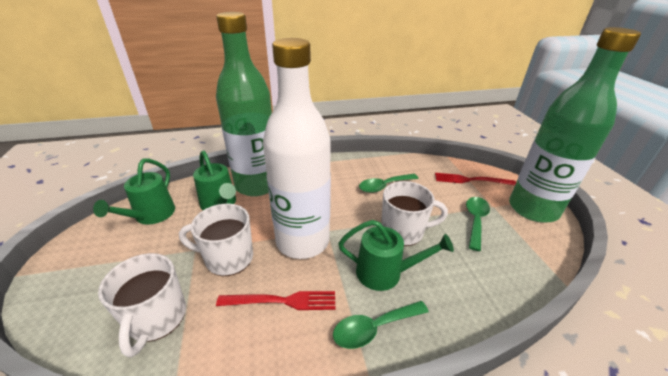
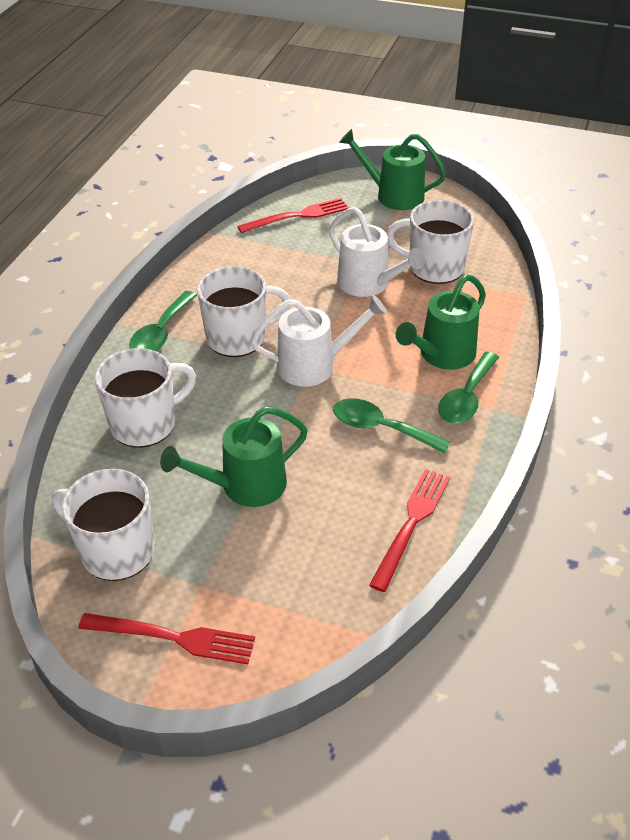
green bottle: [216,12,272,196] [509,27,641,222] = 2 -> none = 0
red fork: [216,291,336,310] [435,173,516,185] = 2 -> [78,613,255,664] [237,198,349,233] [369,469,450,592] = 3
white bottle: [263,38,331,259] = 1 -> none = 0
white mug: [98,253,186,357] [179,204,253,276] [381,181,448,246] = 3 -> [52,469,155,581] [95,348,196,448] [197,266,290,357] [387,200,474,284] = 4
white watering can: none = 0 -> [251,295,387,387] [329,207,425,297] = 2

